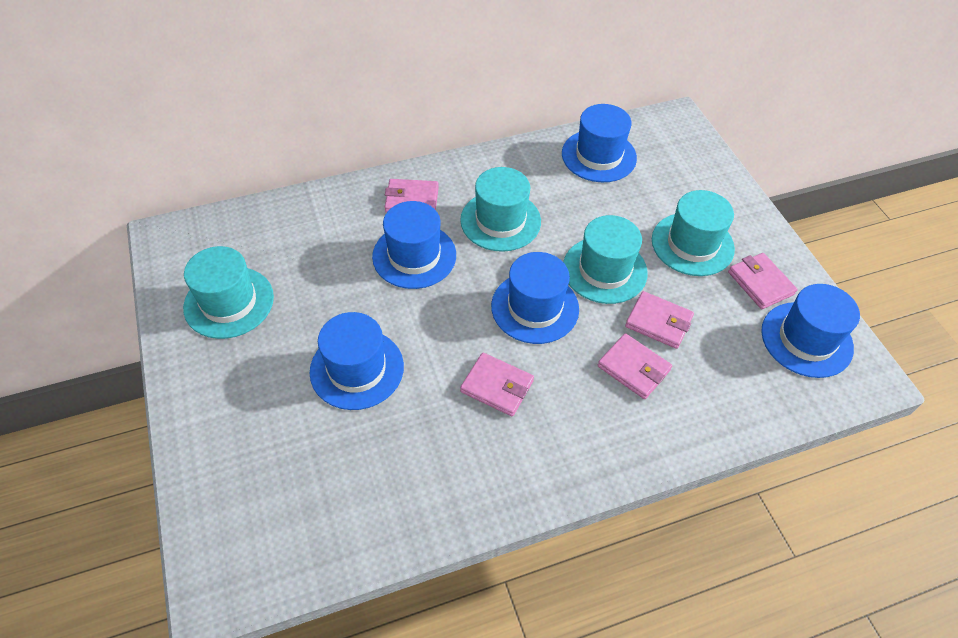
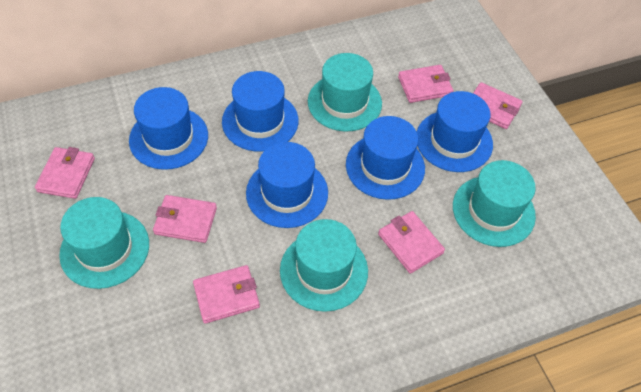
pink wallet: [385,179,439,213] [460,353,534,416] [598,333,672,399] [625,291,694,349] [728,253,798,309] = 5 -> [35,147,95,199] [153,195,217,243] [193,265,260,324] [378,211,445,274] [398,65,453,103] [473,82,522,129] = 6

